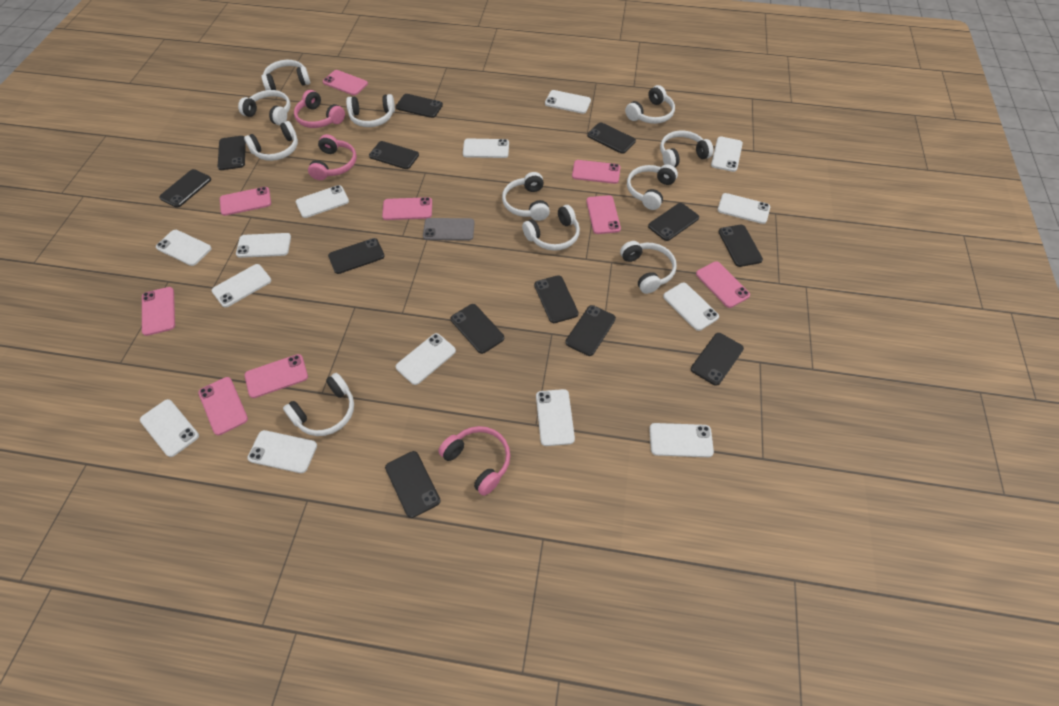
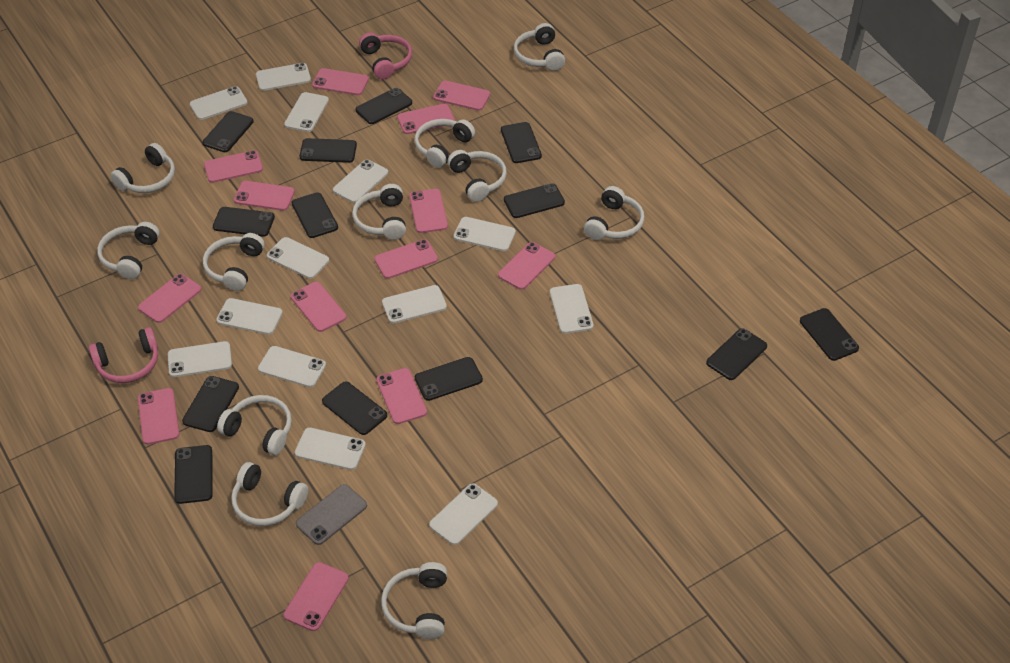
pink headphones: [294,90,345,128] [308,134,357,180] [438,426,510,496] = 3 -> [89,327,158,383] [359,33,412,79] = 2
pink phone: [142,287,175,336] [198,377,248,435] [220,187,271,216] [244,354,308,398] [323,70,368,95] [382,197,432,220] [572,160,620,184] [586,195,621,234] [696,261,750,308] = 9 -> [138,274,202,323] [138,388,179,445] [204,150,263,183] [234,181,295,211] [284,562,349,631] [291,282,346,332] [312,68,369,95] [374,239,438,279] [377,368,427,424] [397,104,455,134] [409,189,448,233] [433,81,490,111] [498,242,555,290] = 13
white phone: [140,399,199,457] [156,230,212,266] [212,264,271,308] [236,233,291,258] [247,430,317,473] [296,185,349,218] [396,333,456,385] [463,138,509,158] [536,389,575,446] [545,90,591,114] [649,423,714,457] [663,283,719,331] [711,137,743,172] [718,193,770,224] = 14 -> [168,341,232,377] [190,86,248,120] [216,298,283,335] [256,63,311,91] [258,346,326,387] [267,237,329,279] [284,92,329,132] [295,427,366,470] [333,160,388,203] [382,285,447,323] [429,483,498,545] [454,217,516,251] [550,284,594,334] = 13

